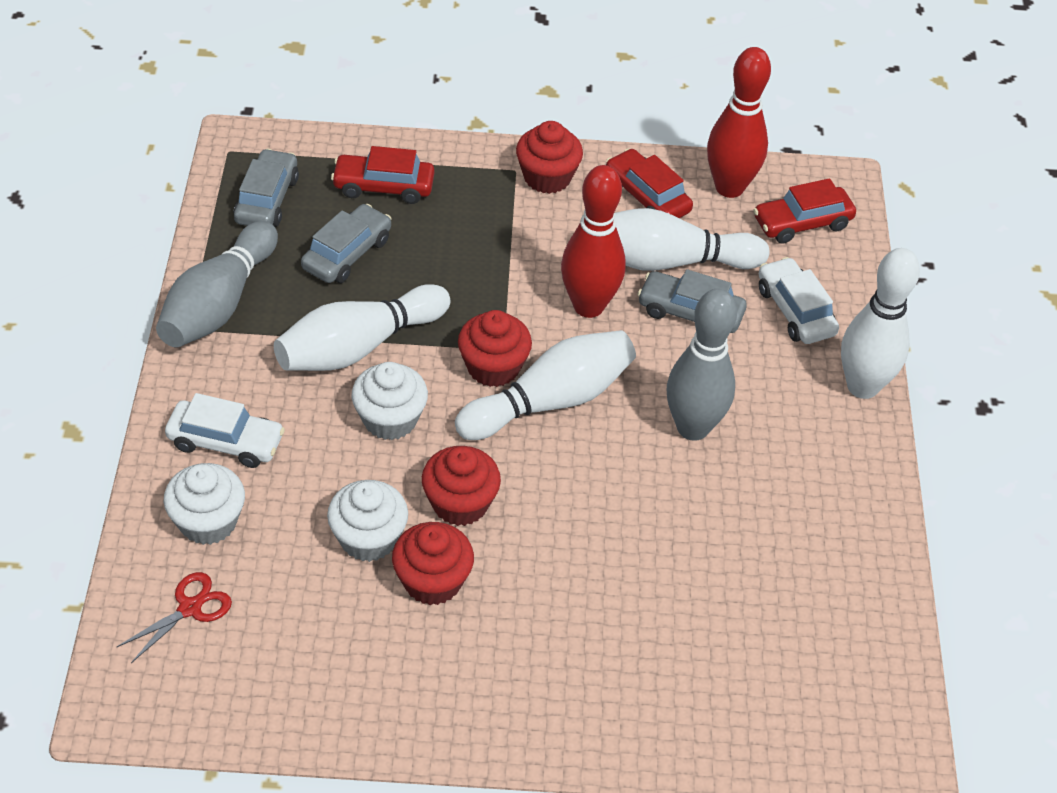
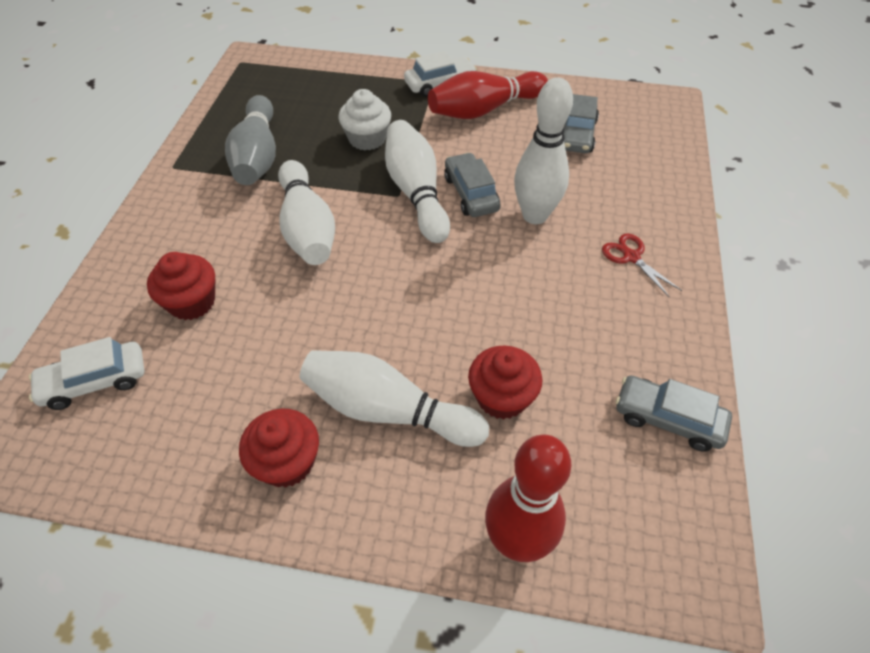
grey bowling pin: [156,221,278,347] [667,289,737,441] = 2 -> [225,95,276,185] = 1
red car: [331,146,435,204] [606,148,693,218] [753,178,856,244] = 3 -> none = 0
red cupcake: [392,522,474,605] [422,446,501,526] [458,310,532,387] [516,121,583,194] = 4 -> [147,252,215,320] [239,408,319,488] [468,346,542,419] = 3
white cupcake: [164,463,245,545] [327,480,408,562] [352,362,428,440] = 3 -> [339,89,391,150] = 1

